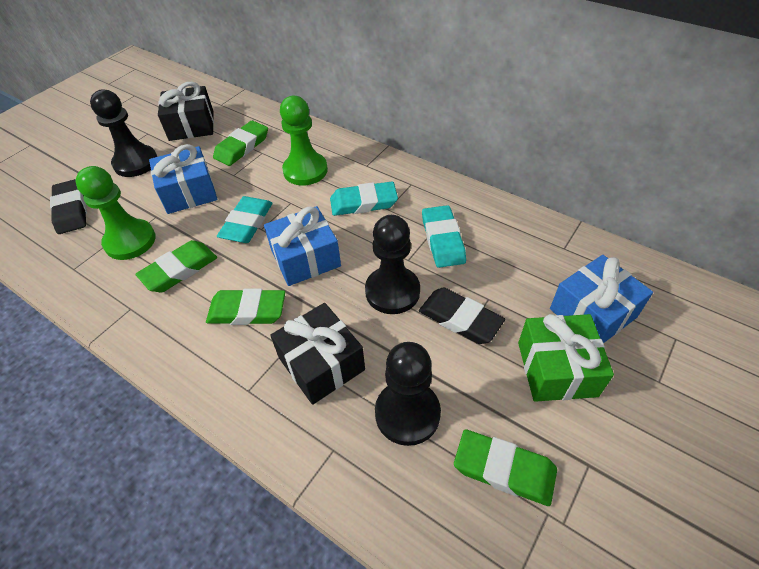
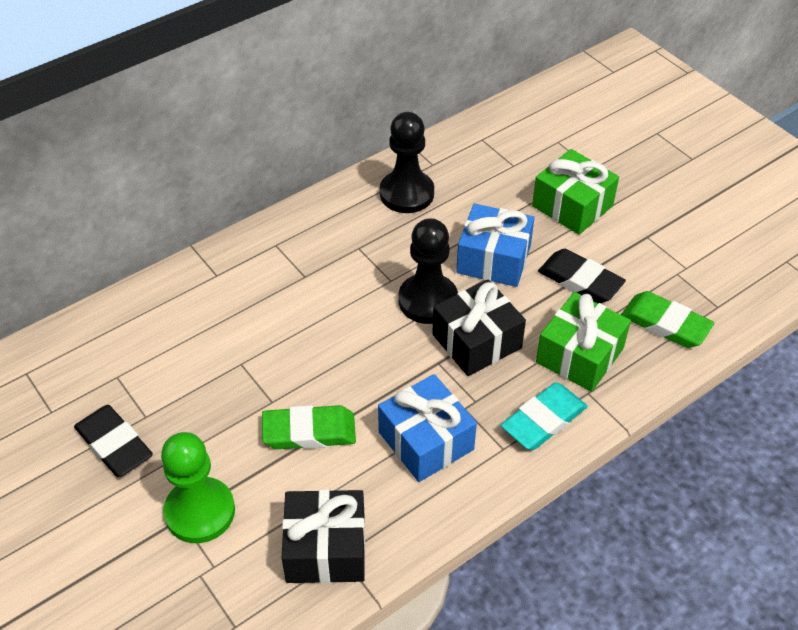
black pawn: [90,90,157,177] [365,215,420,314] [375,342,441,446] = 3 -> [380,112,434,213] [399,218,458,324] = 2
blue gift: [149,144,217,214] [264,206,341,286] [550,255,653,343] = 3 -> [378,374,477,482] [456,204,535,287] = 2
green eraser: [135,240,217,292] [206,289,285,325] [213,120,268,166] [454,429,557,506] = 4 -> [262,405,356,449] [621,291,714,348] = 2
green gift: [518,314,614,402] = 1 -> [532,149,619,235] [536,292,631,392] = 2
green pawn: [75,166,156,260] [280,96,328,186] = 2 -> [161,432,235,543] = 1
turquoise eraser: [217,196,273,243] [330,182,398,216] [422,205,466,268] = 3 -> [501,383,588,450] = 1

